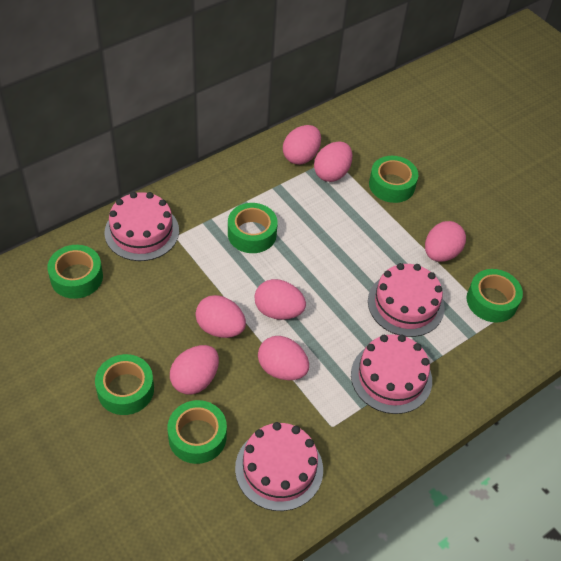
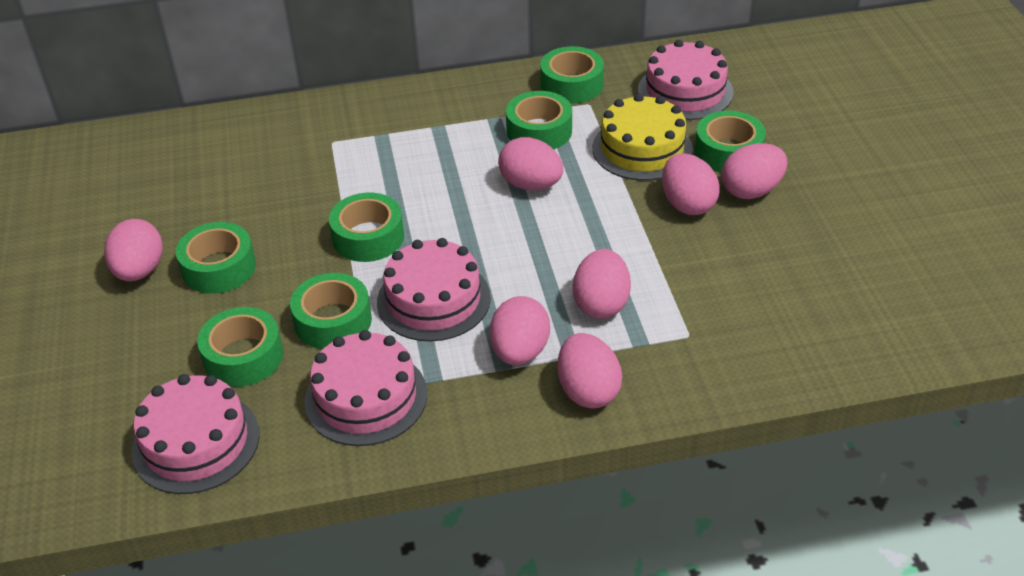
green tape: [47,245,103,299] [95,354,154,415] [168,400,227,464] [228,203,278,253] [369,156,418,203] [467,269,523,323] = 6 -> [176,222,256,294] [197,307,283,387] [290,273,372,349] [329,193,404,262] [506,91,572,149] [540,46,604,103] [695,110,766,172] = 7
yellow cake: none = 0 -> [592,94,693,181] = 1

